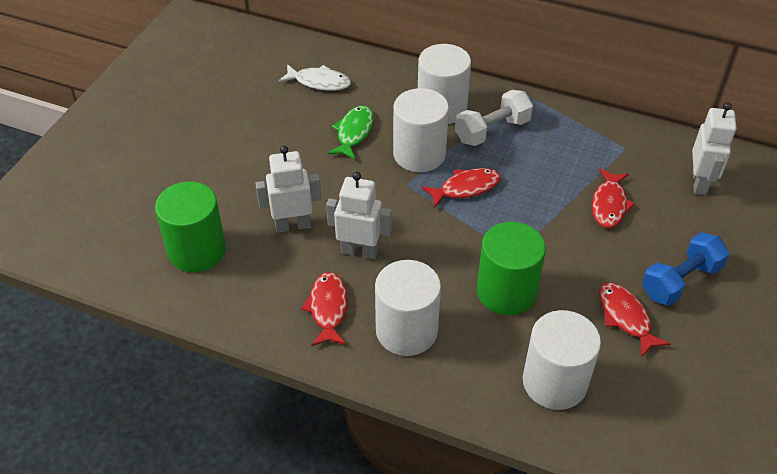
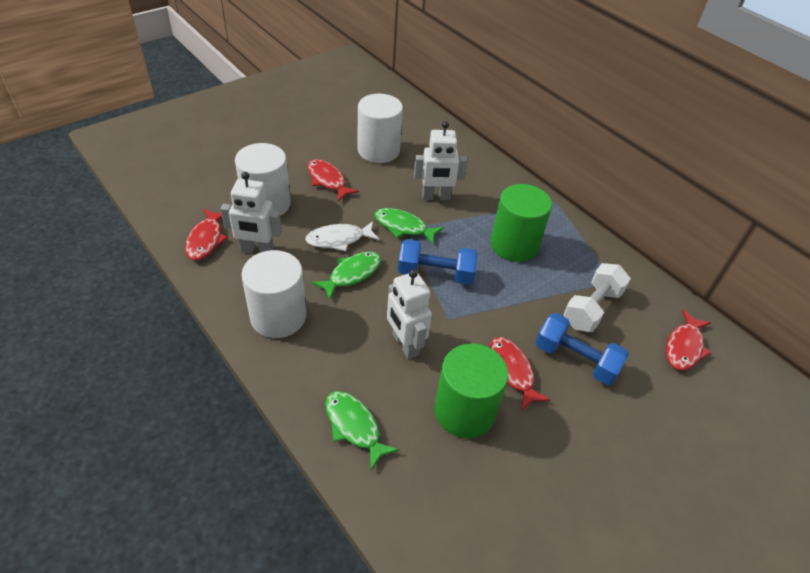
blue dumbbell: [642,232,729,306] = 1 -> [398,239,478,285] [535,313,629,385] = 2
green fish: [328,106,374,160] = 1 -> [311,252,381,300] [325,391,399,470] [374,208,444,244] = 3
white cylinder: [375,260,441,356] [393,88,449,172] [418,44,471,124] [523,310,601,410] = 4 -> [235,143,291,216] [241,250,306,338] [357,94,403,163] = 3

